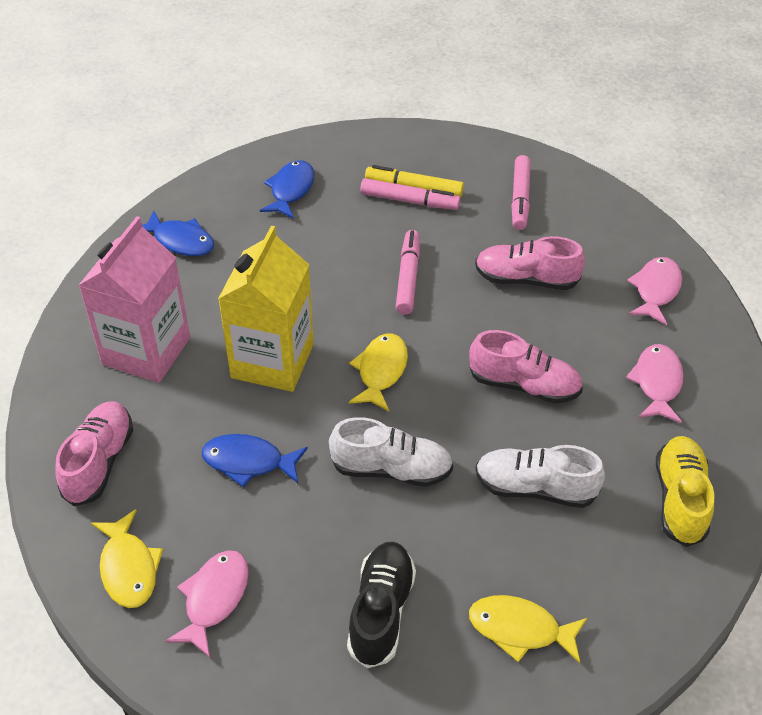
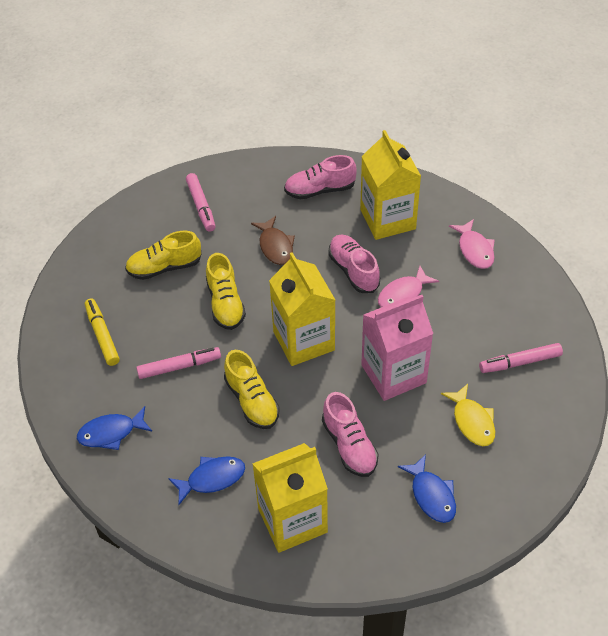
black shoe: [347,542,416,668] = 1 -> none = 0
brown fish: none = 0 -> [251,216,295,265] = 1
pink fish: [165,550,249,658] [626,344,684,423] [627,257,682,325] = 3 -> [378,266,439,307] [449,219,495,269] = 2
white shoe: [329,417,453,487] [475,445,605,508] = 2 -> none = 0
yellow carton: [218,226,314,392] = 1 -> [252,443,328,553] [269,252,335,366] [360,130,421,240] = 3
yellow fish: [91,509,163,608] [349,334,408,411] [469,595,587,663] = 3 -> [441,384,495,446] = 1
yellow shoe: [656,436,714,547] = 1 -> [125,231,202,280] [206,253,246,330] [224,350,280,429] = 3

